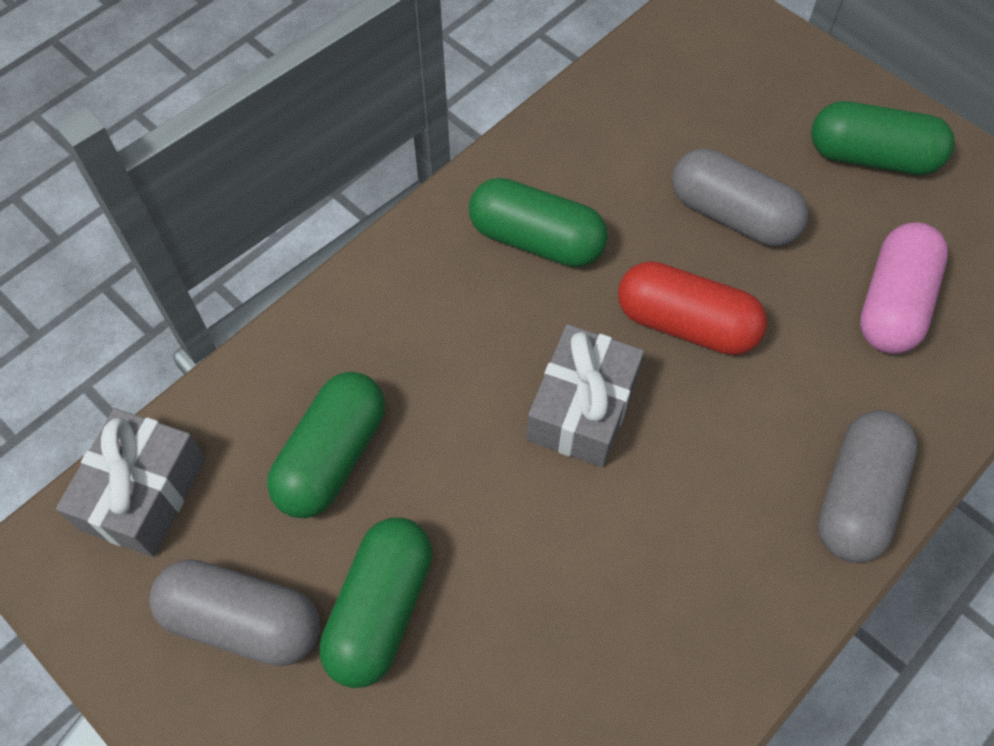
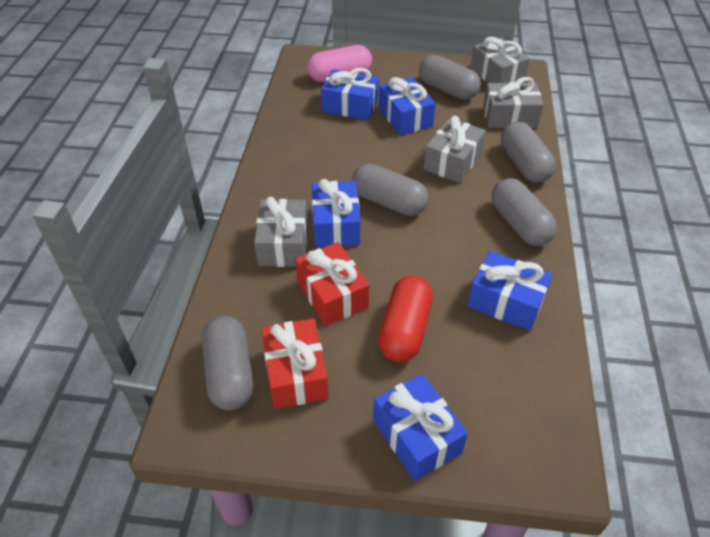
blue gift: none = 0 -> [312,179,360,247] [321,68,379,120] [373,374,468,481] [379,77,436,135] [468,251,553,331] = 5
green capsule: [267,372,385,518] [319,518,433,688] [469,178,608,267] [811,101,955,175] = 4 -> none = 0
grey capsule: [149,559,320,666] [672,149,808,246] [818,410,918,563] = 3 -> [202,316,253,410] [352,163,429,216] [419,55,481,100] [491,178,557,246] [501,122,556,183] = 5
grey gift: [56,408,206,557] [527,324,644,467] = 2 -> [254,197,308,267] [424,116,486,183] [470,37,530,83] [483,77,544,128] = 4
red gift: none = 0 -> [262,318,329,409] [295,242,369,326] = 2

